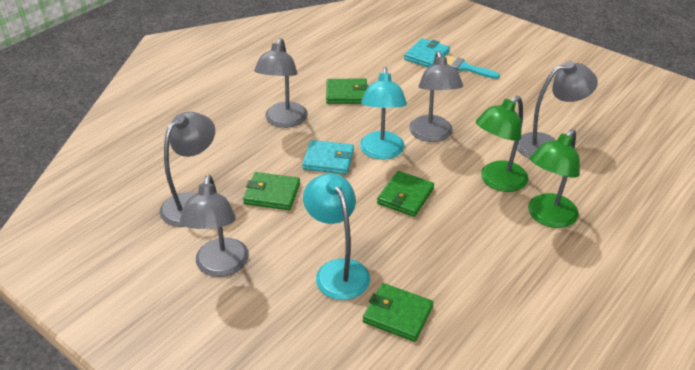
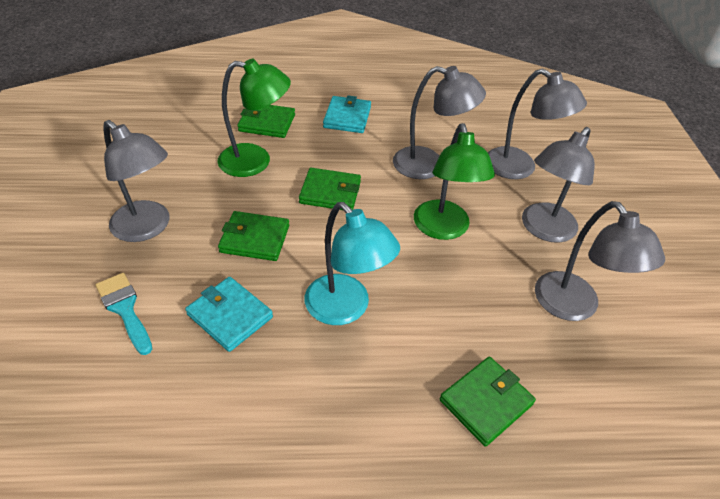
turquoise lamp: [303,173,370,300] [360,67,407,160] = 2 -> [305,202,400,325] = 1

